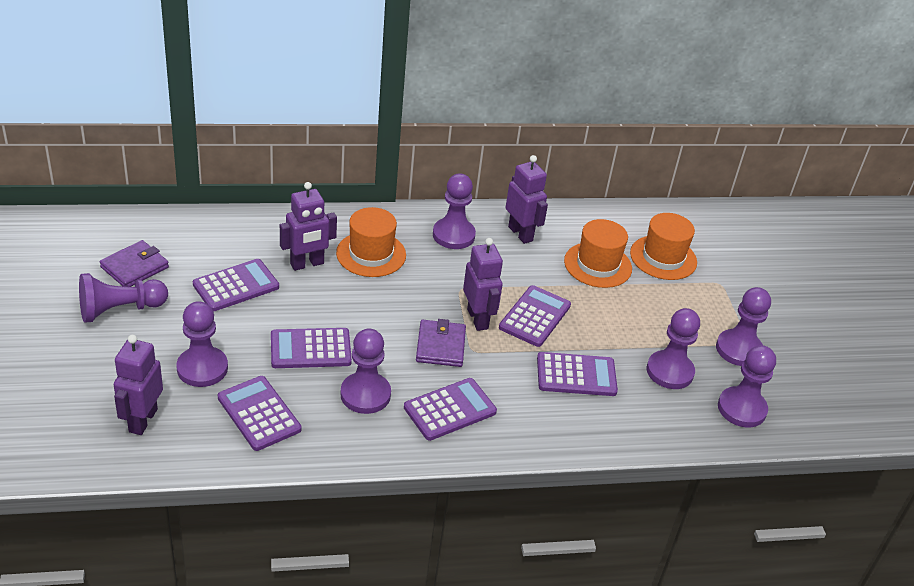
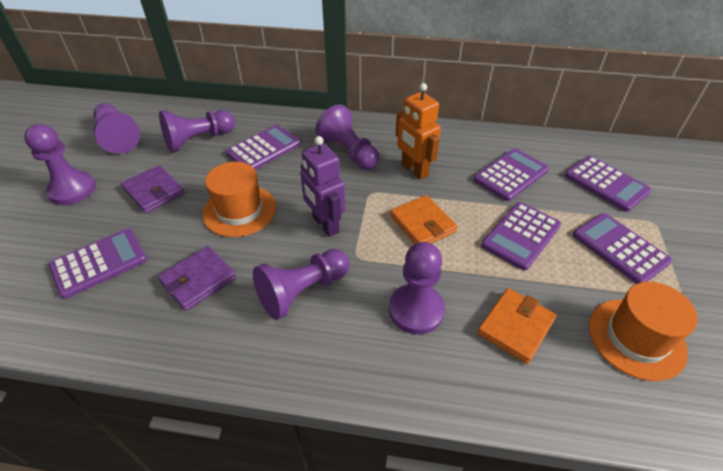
orange hat: [336,207,406,277] [564,219,632,288] [630,213,697,280] = 3 -> [202,162,276,237] [589,282,698,381] = 2
orange robot: none = 0 -> [396,83,441,179] = 1
orange wallet: none = 0 -> [390,195,458,244] [477,288,557,364] = 2
purple pawn: [79,273,168,323] [176,301,228,387] [340,329,391,414] [433,174,476,249] [647,308,700,389] [716,287,771,366] [718,345,776,428] = 7 -> [24,124,96,205] [93,103,140,154] [159,110,235,153] [253,249,350,320] [315,105,380,170] [389,242,445,334] = 6
purple robot: [113,335,163,435] [280,182,337,271] [463,238,503,331] [506,155,548,244] = 4 -> [300,136,346,237] = 1

